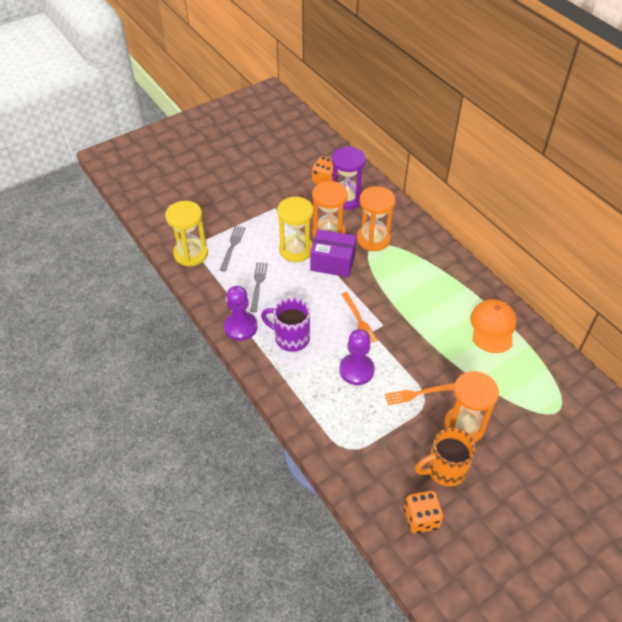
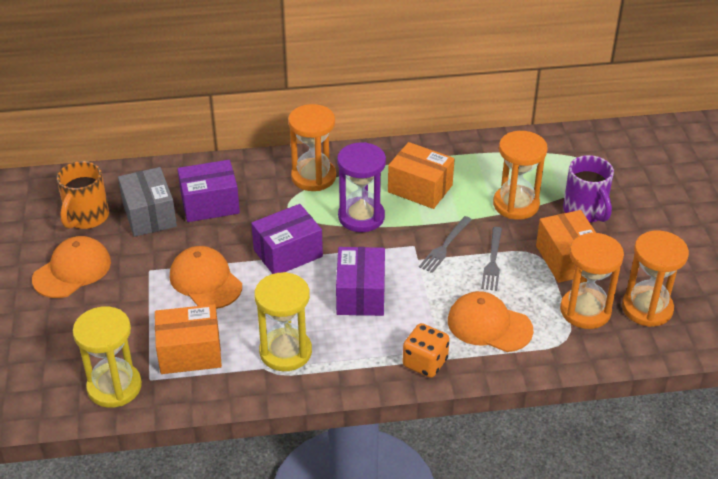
grey box: none = 0 -> [118,167,177,237] = 1
orange box: none = 0 -> [155,304,222,374] [388,142,454,209] [536,210,596,283] = 3
orange cap: [470,299,517,353] = 1 -> [32,236,111,298] [170,246,242,309] [448,291,533,352] = 3
orange dice: [312,156,339,184] [404,491,443,533] = 2 -> [403,323,450,378] = 1
orange fork: [341,292,378,344] [384,383,455,405] = 2 -> none = 0
orange hourglass: [312,181,348,239] [357,186,395,251] [444,371,499,442] = 3 -> [288,104,336,191] [493,131,548,220] [560,232,624,329] [622,230,689,327] = 4
purple box: [310,229,357,277] = 1 -> [178,160,240,222] [251,204,323,274] [336,247,385,316] = 3
purple pawn: [224,286,257,341] [339,329,375,385] = 2 -> none = 0

